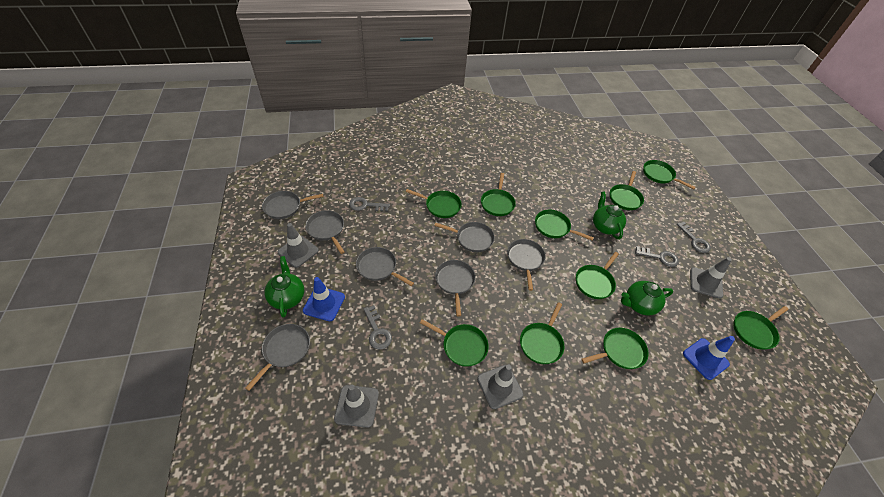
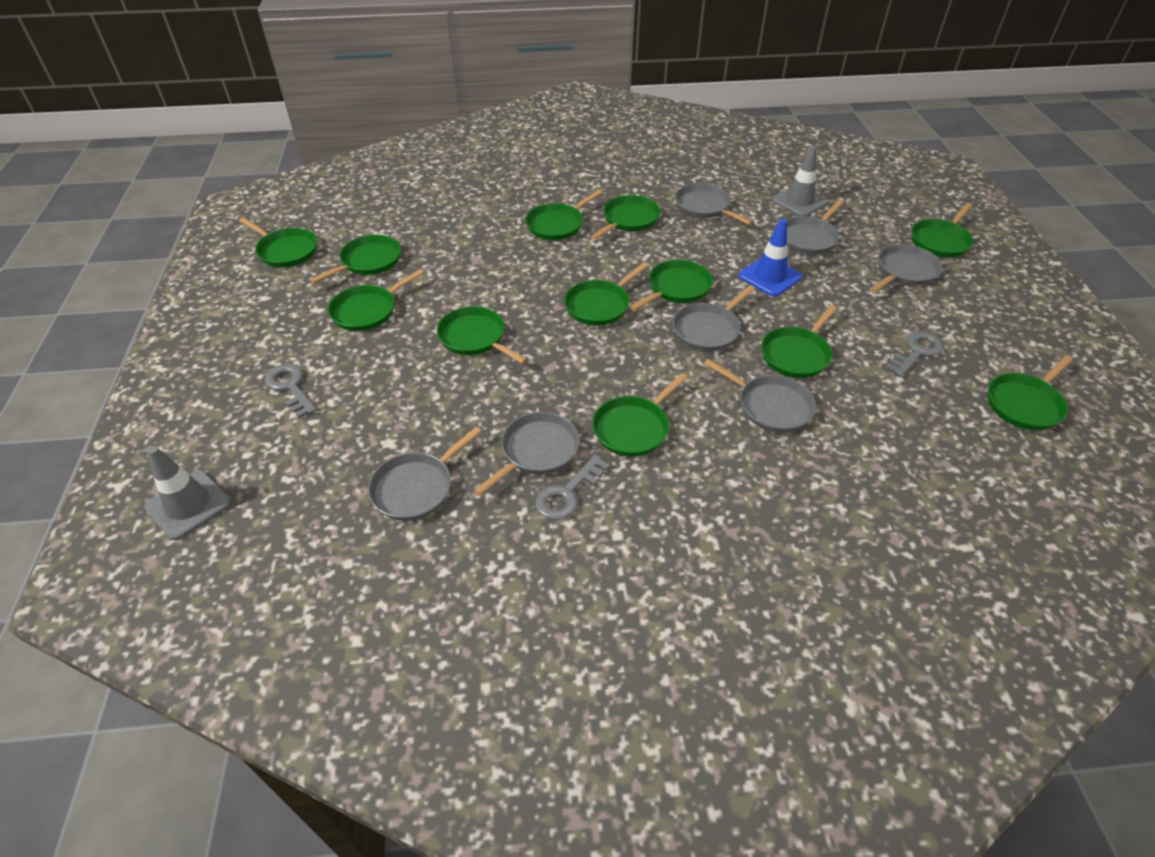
blue traffic cone: [303,277,345,321] [683,336,735,380] = 2 -> [739,219,802,297] = 1
green pan: [406,189,462,218] [420,319,489,367] [481,173,516,216] [520,302,565,364] [535,210,594,241] [576,252,619,299] [581,328,649,369] [610,171,644,210] [643,160,696,189] [733,306,789,350] = 10 -> [239,217,317,267] [310,235,401,284] [328,269,424,331] [437,306,527,364] [525,190,603,240] [564,263,648,325] [591,195,660,240] [592,373,688,457] [630,260,713,311] [761,305,837,378] [911,203,974,258] [988,355,1073,430] = 12
green teapot: [264,256,304,318] [593,192,626,239] [621,281,673,316] = 3 -> none = 0
grey key: [349,197,390,211] [364,305,392,350] [635,246,679,267] [676,222,711,253] = 4 -> [265,364,317,418] [535,455,610,520] [885,331,943,377] = 3
grey traffic cone: [278,223,319,268] [334,384,379,428] [477,364,523,409] [690,257,732,299] = 4 -> [144,446,231,540] [772,146,828,216] = 2

